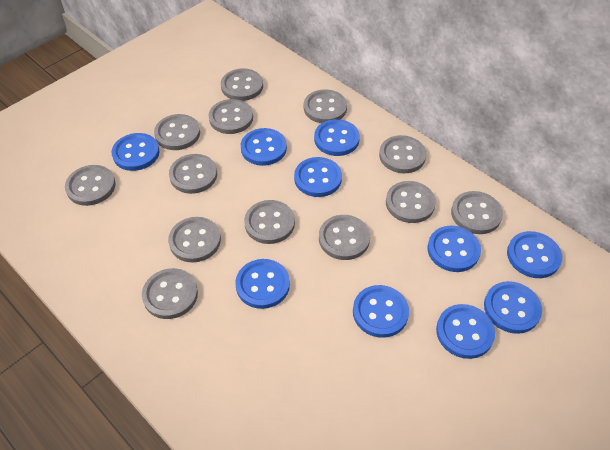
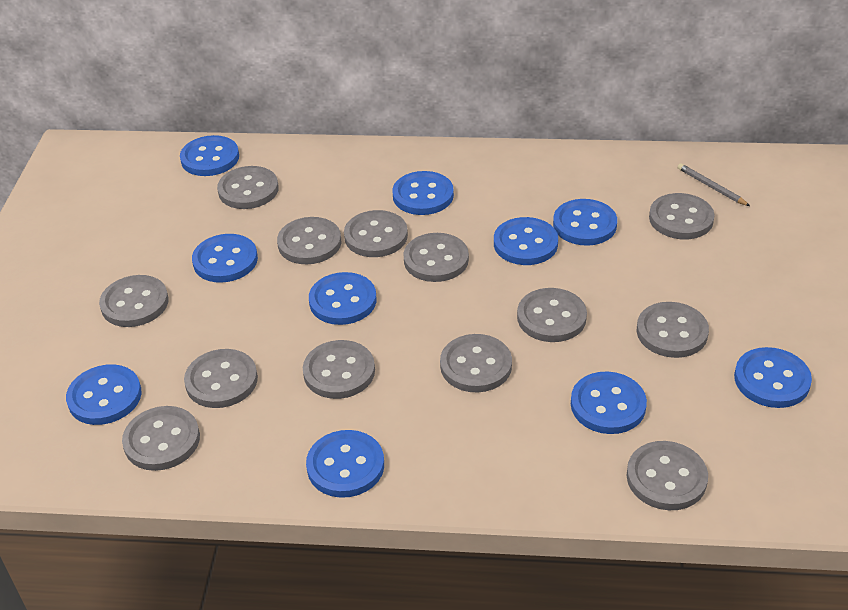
grey pencil: none = 0 -> [678,163,750,206] = 1

